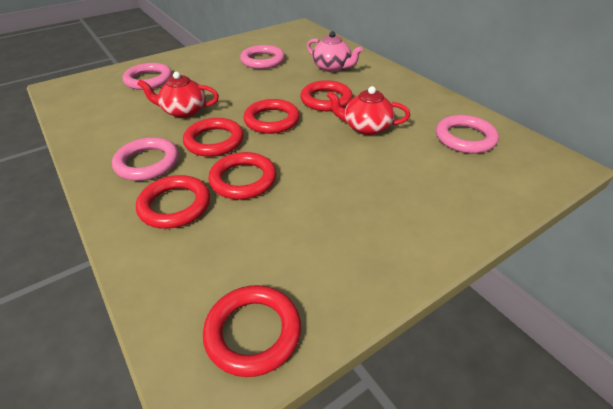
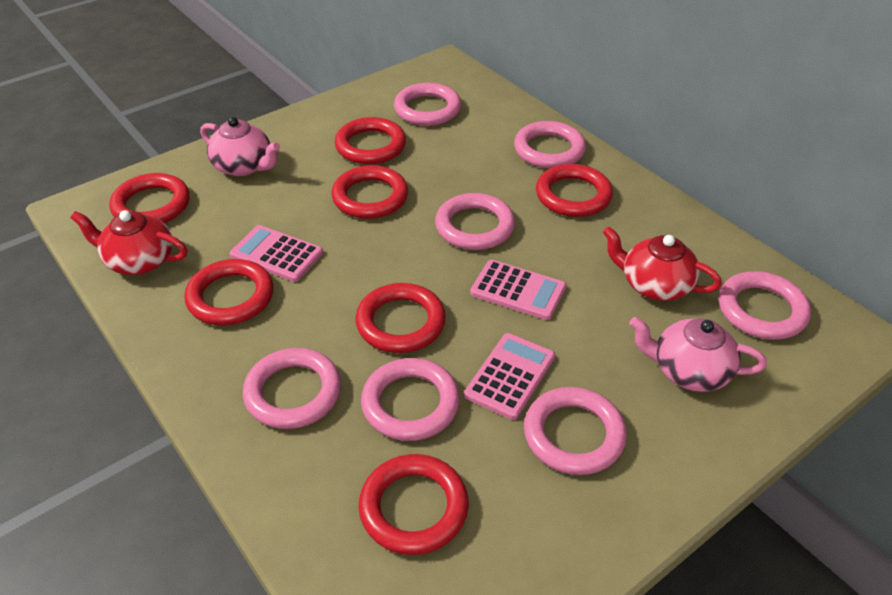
pink calculator: none = 0 -> [230,225,323,282] [464,333,555,420] [470,260,567,320] = 3
pink ring: [112,137,179,181] [122,63,172,90] [240,45,285,69] [436,115,499,154] = 4 -> [243,348,341,429] [361,358,460,441] [394,83,461,126] [435,193,515,250] [514,121,586,169] [524,387,627,475] [719,271,811,340] = 7
pink teapot: [307,31,363,72] = 1 -> [200,117,280,176] [629,317,767,392] = 2
red ring: [136,175,210,229] [183,118,244,157] [203,285,301,377] [208,152,277,200] [243,99,300,134] [300,80,353,111] = 6 -> [109,173,190,223] [184,259,274,325] [331,165,408,219] [335,117,406,164] [356,283,446,353] [358,454,469,555] [536,164,613,217] = 7

